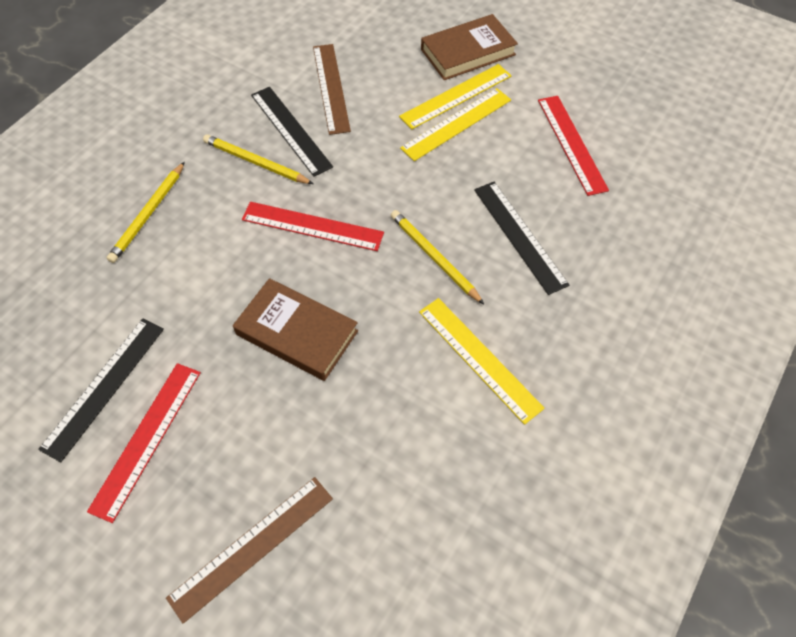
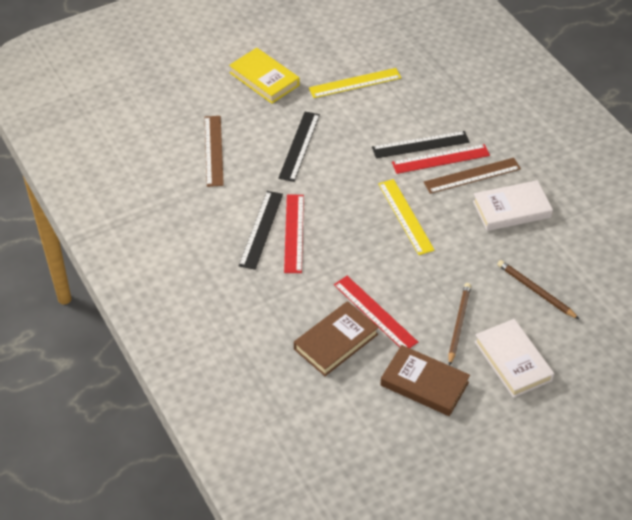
brown pencil: none = 0 -> [448,283,471,366] [497,260,579,319] = 2
white book: none = 0 -> [473,180,553,231] [474,319,554,398] = 2
yellow book: none = 0 -> [229,48,300,104] = 1
yellow pencil: [107,162,185,263] [203,134,313,184] [391,210,484,304] = 3 -> none = 0
yellow ruler: [399,64,512,129] [400,88,511,161] [419,298,545,425] = 3 -> [309,68,401,98] [378,179,435,255] = 2

